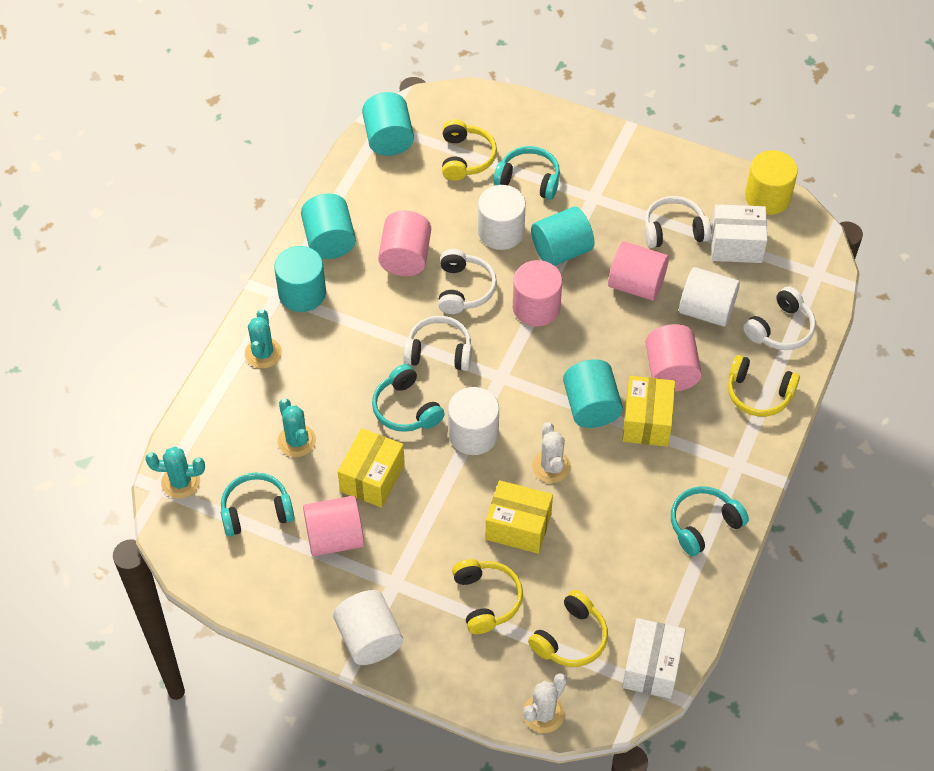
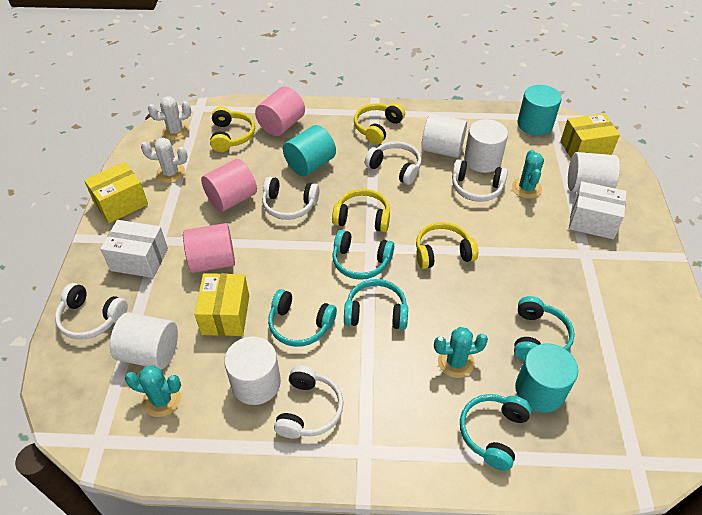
pink cylinder: [303,496,364,556] [378,211,431,276] [513,260,562,327] [608,242,669,301] [645,324,702,392] = 5 -> [183,223,235,273] [201,159,257,212] [255,87,305,136] = 3
turquoise cylinder: [274,246,326,312] [301,193,356,259] [362,92,414,156] [531,207,595,266] [563,359,623,428] = 5 -> [283,125,336,176] [515,343,578,413] [517,85,562,136] = 3
turquoise headphones: [221,472,295,537] [372,364,444,432] [494,146,560,200] [671,486,749,556] = 4 -> [268,289,337,347] [332,230,394,280] [344,279,408,330] [460,394,532,471] [514,296,575,360] = 5
white cylinder: [333,590,403,665] [448,387,499,455] [478,185,526,250] [679,267,740,327] = 4 -> [110,312,178,369] [224,336,281,405] [421,114,467,158] [464,119,508,173] [568,152,620,192] = 5
white headphones: [403,316,472,371] [438,249,497,314] [644,196,711,248] [743,286,816,350] = 4 -> [55,283,128,340] [262,177,319,220] [274,365,343,439] [365,141,422,185] [452,159,508,202] = 5
yellow cylinder: [745,150,798,215] = 1 -> none = 0

